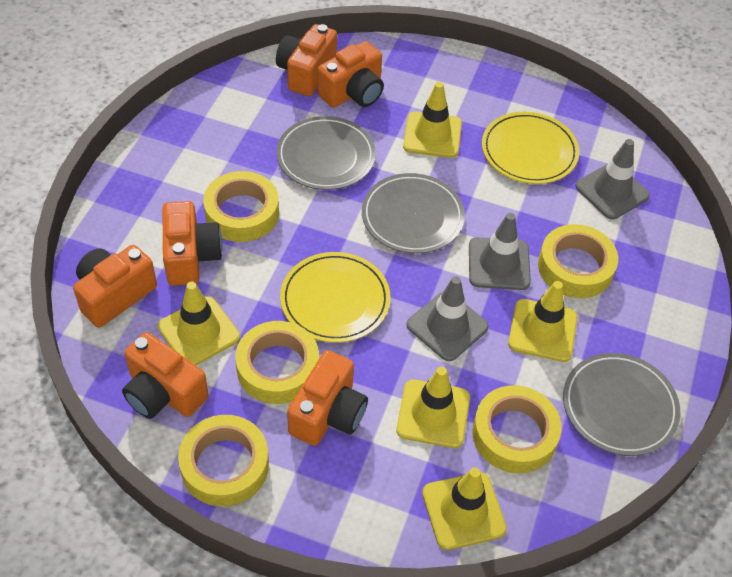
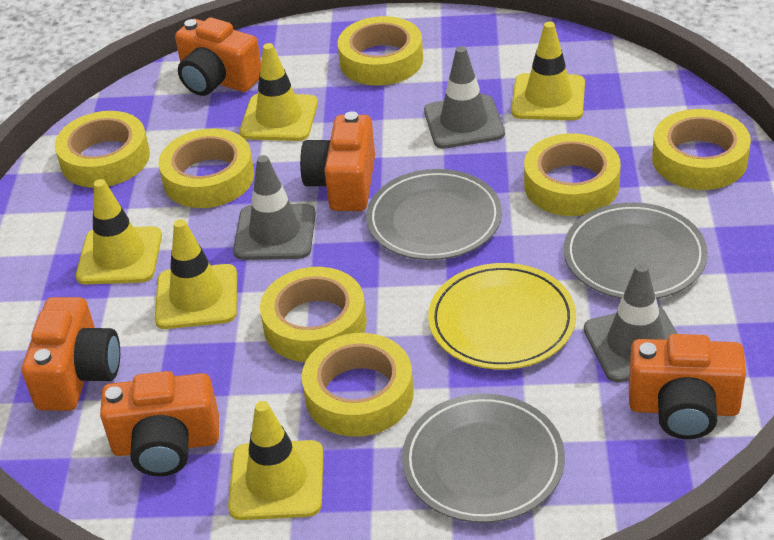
orange camera: [73,245,157,328] [122,332,209,419] [162,201,223,286] [276,24,337,96] [287,350,368,446] [318,41,384,108] = 6 -> [22,297,120,411] [100,371,219,476] [175,17,261,96] [300,111,375,211] [629,334,746,439] = 5
yellow plate: [280,252,391,343] [482,112,579,184] = 2 -> [428,263,576,370] = 1
yellow tape: [178,415,269,506] [203,171,279,242] [235,321,319,404] [472,385,561,473] [538,224,618,298] = 5 -> [55,111,150,188] [159,129,254,208] [260,267,367,362] [302,333,414,436] [338,16,423,85] [524,133,621,216] [652,109,751,190] = 7

